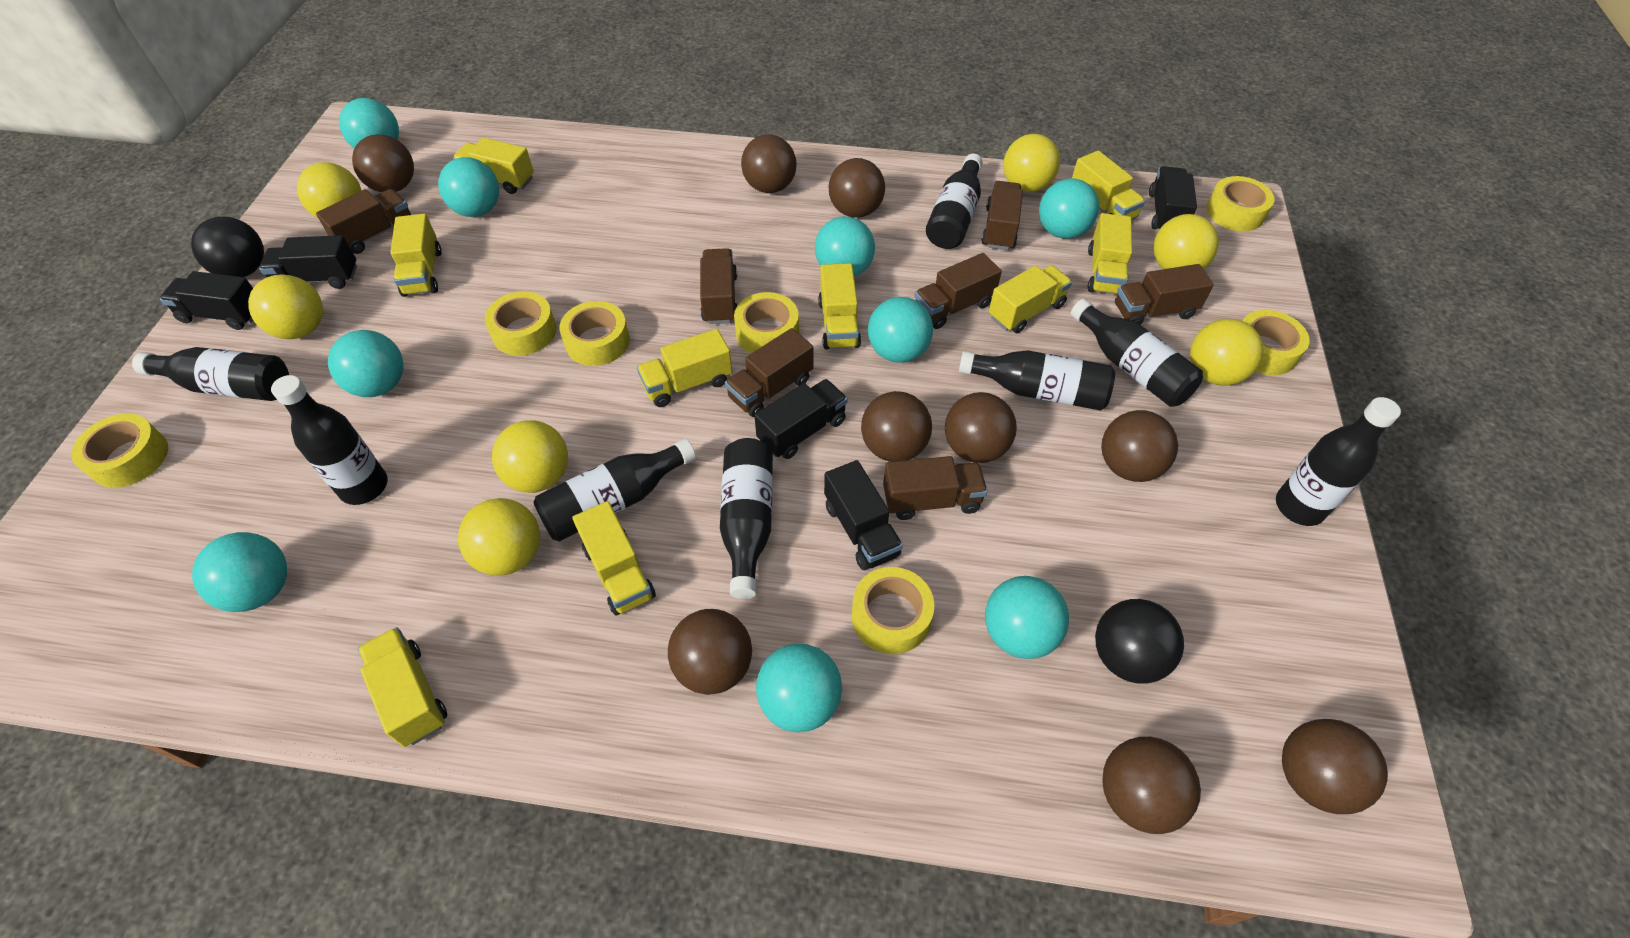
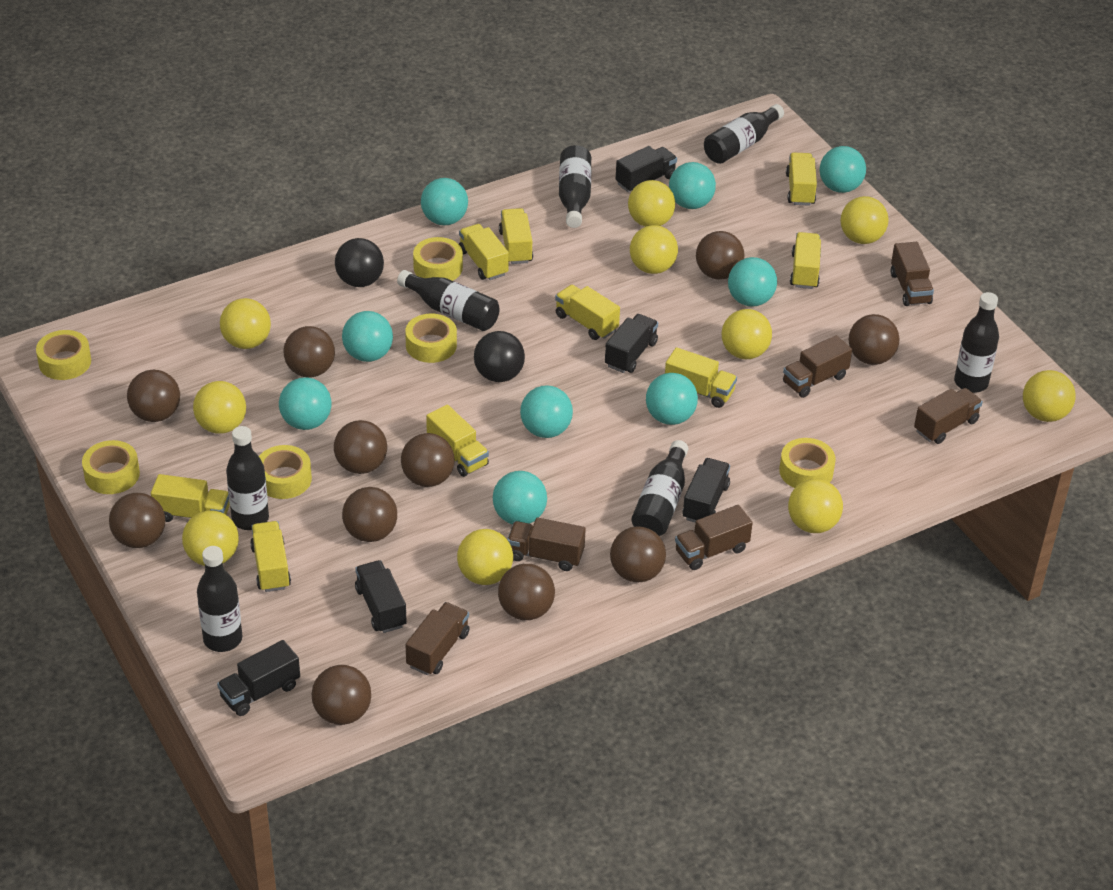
black bottle: [132,347,289,401] [271,375,388,505] [533,439,696,541] [720,438,773,599] [926,154,983,249] [959,350,1115,410] [1071,299,1203,407] [1276,397,1401,526] = 8 -> [197,546,242,652] [226,426,269,530] [397,270,499,331] [559,145,591,228] [632,440,688,536] [704,104,784,164] [954,292,999,393] = 7
brown ball: [352,134,414,193] [668,609,752,695] [741,135,797,193] [829,158,885,218] [861,391,932,462] [945,392,1017,463] [1101,410,1178,482] [1102,737,1201,834] [1282,719,1388,814] = 9 -> [109,493,165,548] [127,370,180,422] [283,326,335,377] [312,665,371,725] [334,420,387,474] [342,487,397,542] [401,433,455,487] [498,564,555,620] [610,526,666,582] [696,231,745,280] [849,314,899,365] = 11
brown truck: [316,189,411,254] [700,248,737,324] [725,328,813,417] [883,456,988,520] [914,253,1002,329] [981,181,1023,250] [1115,264,1213,325] = 7 -> [406,602,470,675] [507,518,586,571] [675,505,753,570] [783,335,852,398] [891,242,934,306] [914,388,983,444] = 6
yellow ball: [248,274,323,339] [297,162,362,218] [458,498,540,576] [492,420,568,493] [1003,134,1060,192] [1154,214,1219,269] [1190,319,1264,386] = 7 -> [182,510,239,566] [193,381,246,434] [220,298,271,349] [457,529,513,585] [628,180,675,227] [630,225,678,274] [722,309,772,359] [788,479,843,533] [840,196,889,244] [1023,370,1076,422] = 10
yellow tape: [71,413,168,488] [484,291,557,356] [559,301,630,366] [734,292,799,353] [852,567,934,654] [1206,176,1275,231] [1242,310,1310,375] = 7 -> [36,330,91,380] [82,440,140,494] [259,445,312,499] [405,314,457,363] [413,237,463,281] [779,438,835,488] = 6

